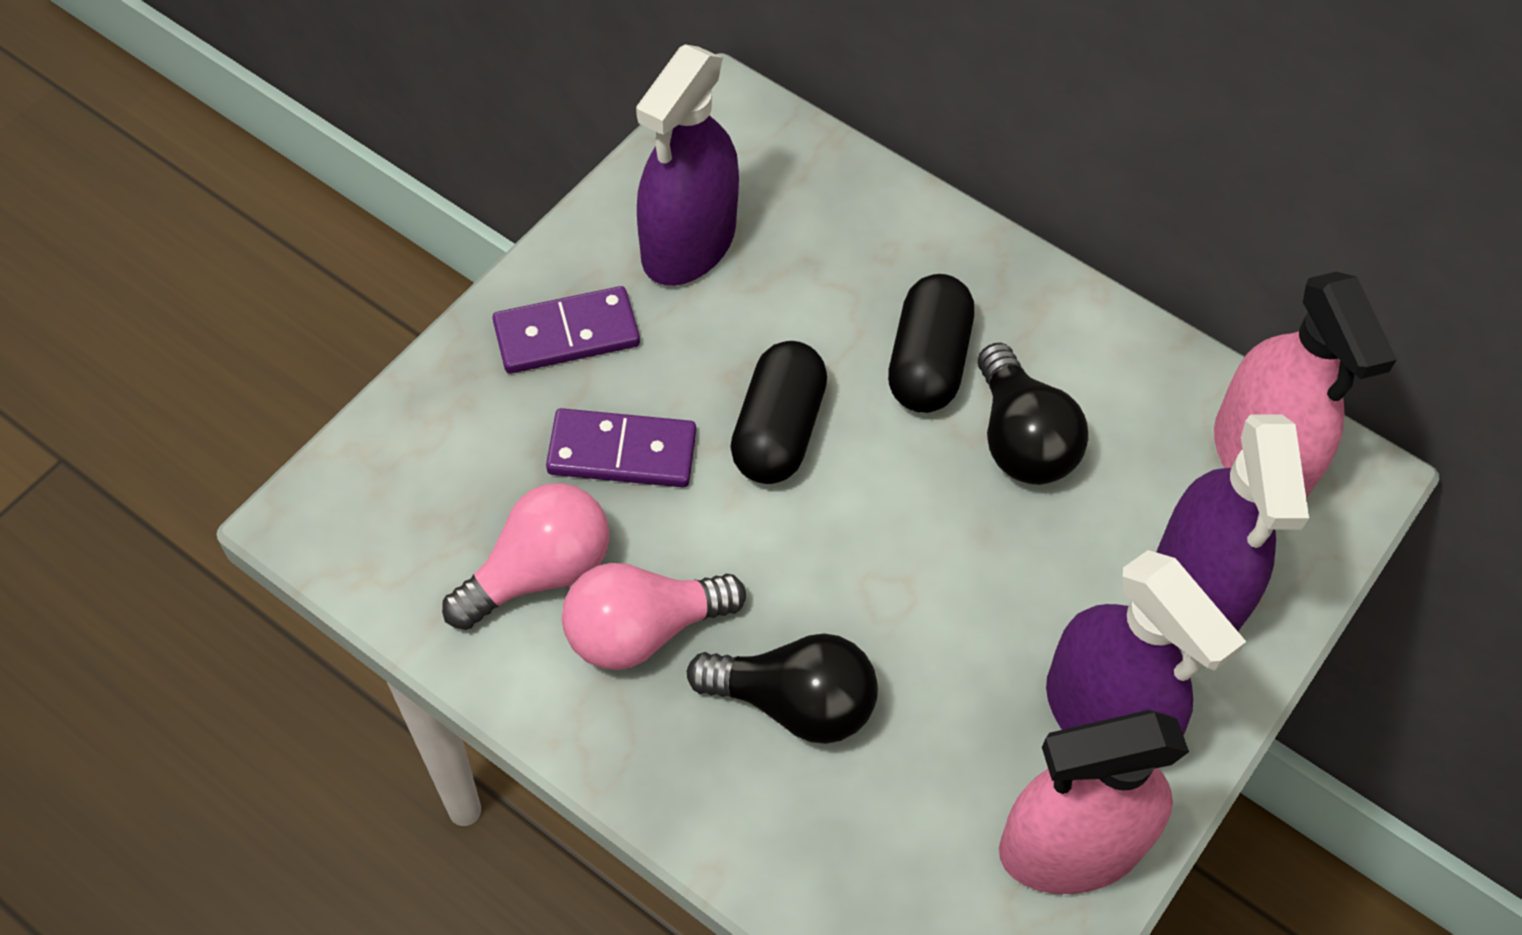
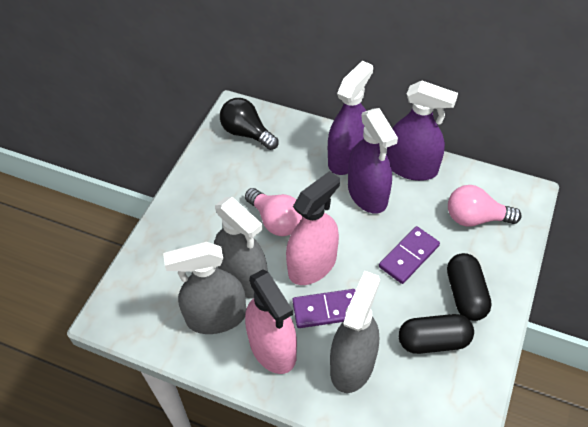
black light bulb: [687,633,878,744] [978,343,1088,485] = 2 -> [220,98,278,150] = 1
grey spray bottle: none = 0 -> [163,242,246,334] [214,197,268,298] [330,271,380,393] = 3

